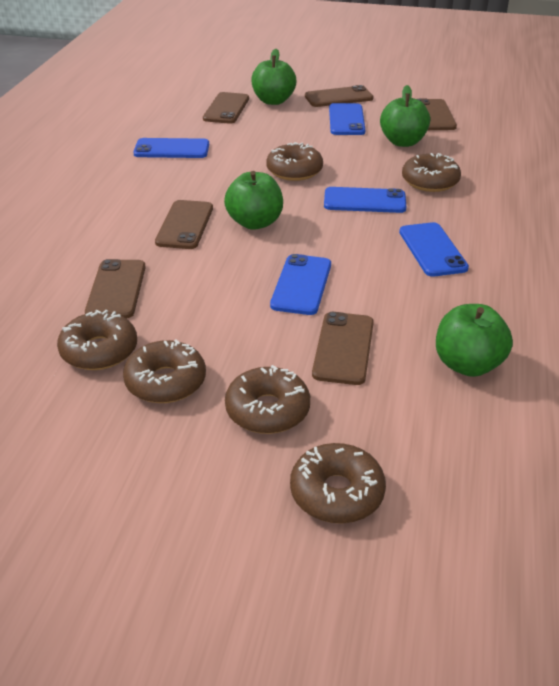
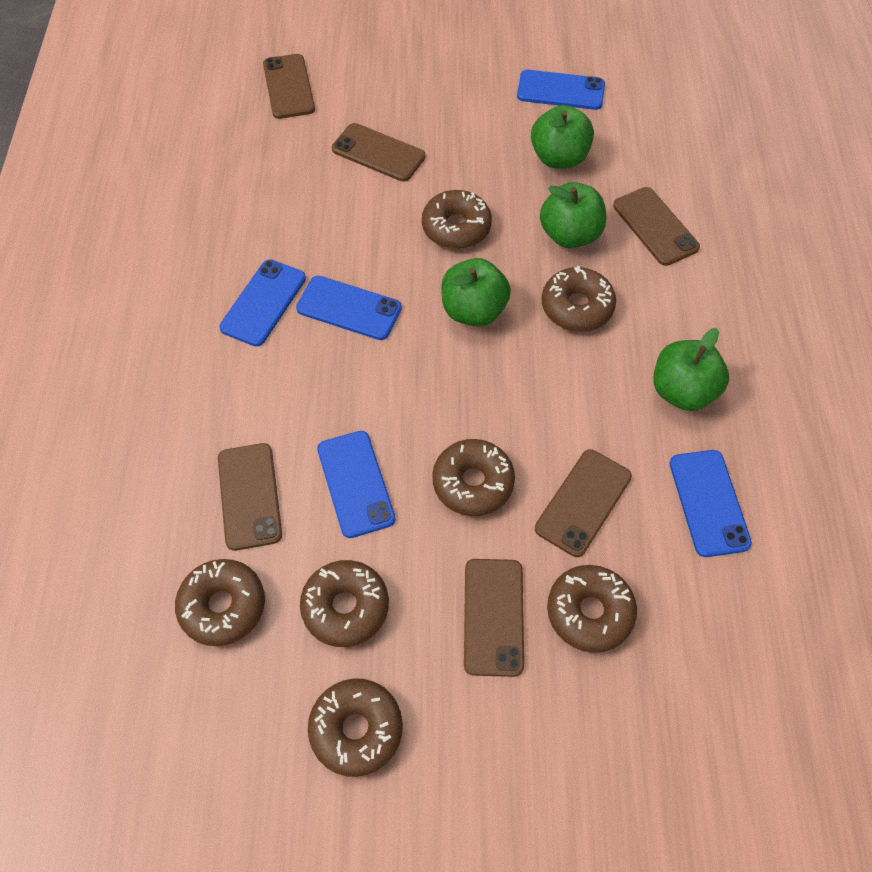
brown donut: [57,310,137,370] [123,339,206,403] [225,365,310,434] [266,142,323,181] [290,443,386,523] [402,153,461,192] = 6 -> [175,559,265,646] [300,560,389,647] [308,678,403,777] [422,190,492,249] [432,439,515,516] [541,266,616,331] [547,565,637,653] = 7

